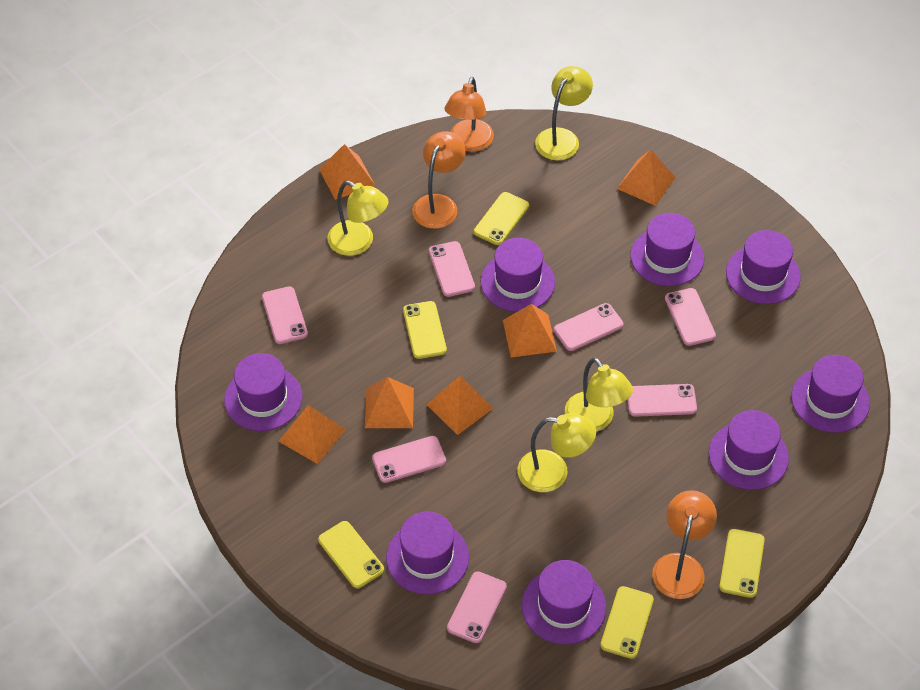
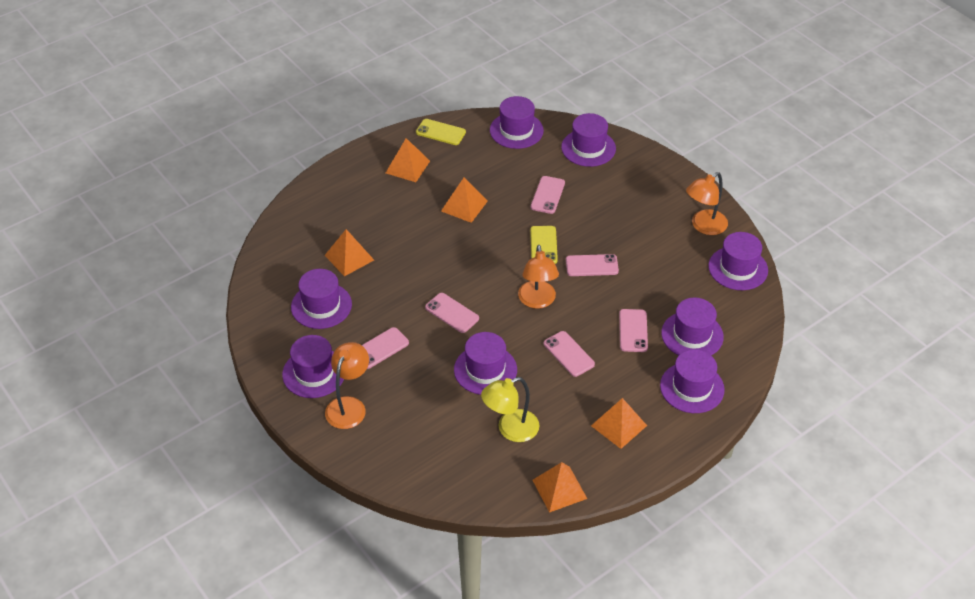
orange pyramid: [278,405,346,464] [319,144,375,200] [365,377,414,428] [426,376,494,435] [503,304,557,358] [617,149,676,206] = 6 -> [325,229,374,276] [386,138,430,182] [441,178,488,223] [533,462,587,513] [591,398,647,449] = 5
pink phone: [262,286,308,344] [372,436,446,483] [429,241,475,297] [447,571,507,643] [554,303,623,351] [627,384,697,417] [665,288,716,346] = 7 -> [362,327,409,369] [425,293,479,333] [531,176,565,214] [544,331,595,377] [566,254,619,276] [619,309,648,352] = 6
yellow lamp: [328,181,389,256] [518,413,596,492] [535,66,593,160] [565,358,633,432] = 4 -> [481,377,539,442] = 1
yellow phone: [318,521,384,588] [403,301,447,359] [474,192,529,245] [600,586,654,659] [719,529,765,598] = 5 -> [416,119,466,145] [530,226,558,264] = 2

